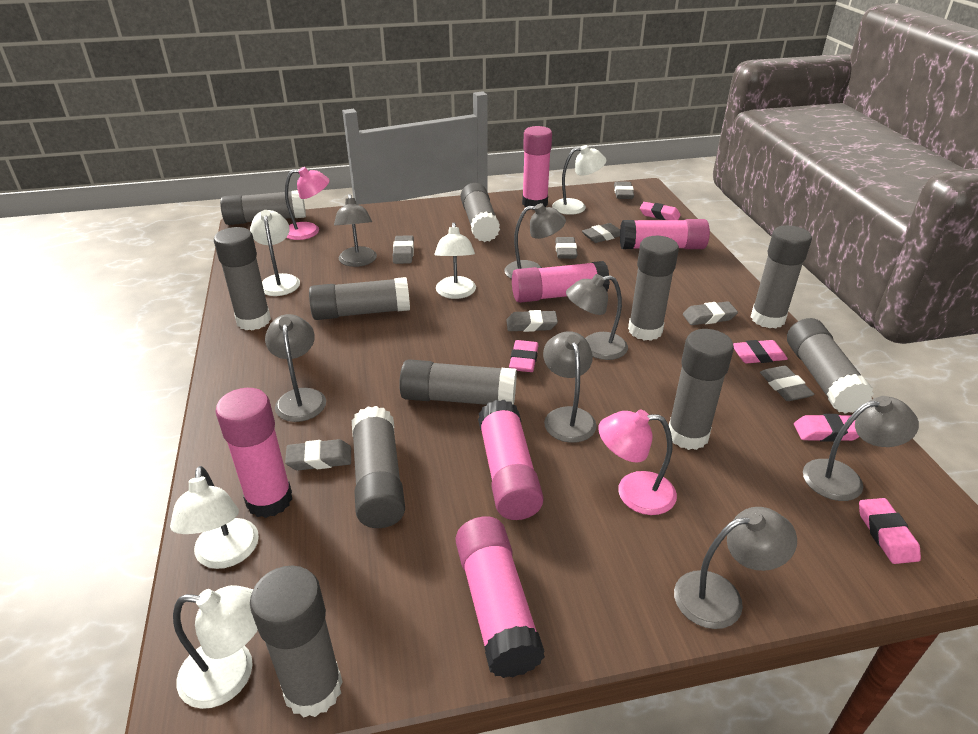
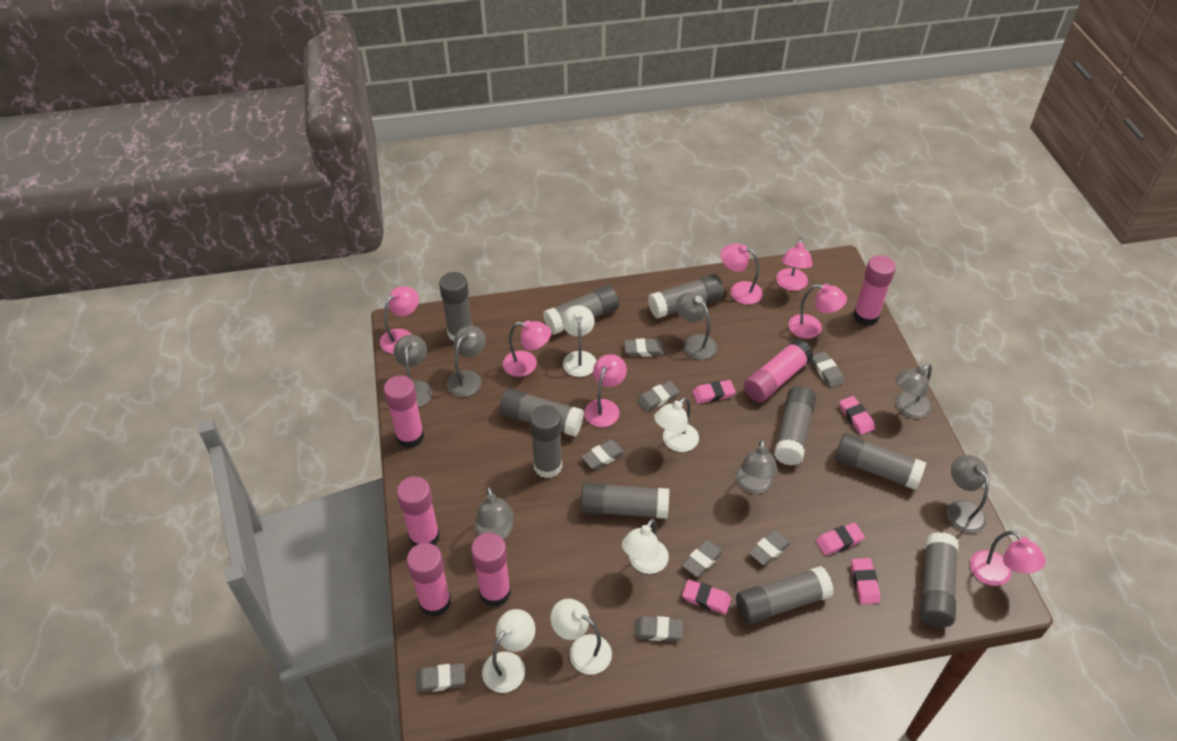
grey glue stick: [214,227,271,331] [220,190,306,225] [250,566,343,718] [309,277,410,320] [352,406,405,528] [399,359,517,405] [461,183,500,242] [628,236,679,341] [669,329,734,450] [751,225,812,328] [787,318,874,413] = 11 -> [439,272,473,342] [500,388,584,437] [530,405,562,478] [543,285,619,335] [581,482,669,519] [648,274,724,319] [736,566,834,624] [774,386,816,465] [835,433,926,490] [920,532,959,627] = 10
pink lamp: [285,167,330,240] [598,410,677,515] = 2 -> [380,286,419,354] [503,320,551,377] [584,354,627,427] [721,244,763,304] [776,238,813,291] [788,284,847,339] [970,531,1046,586] = 7

